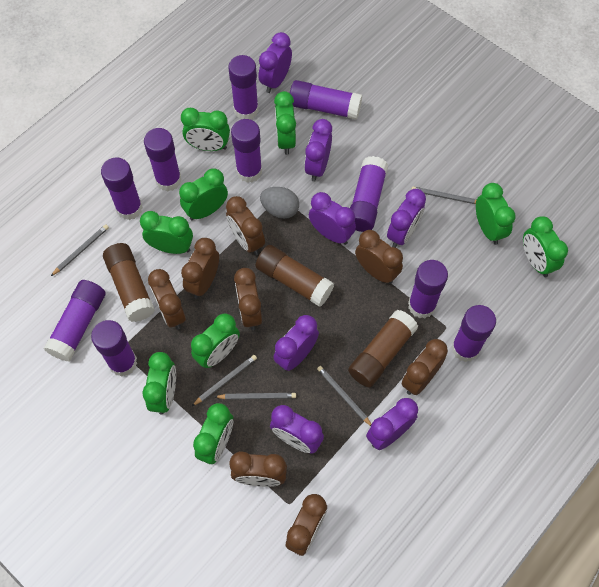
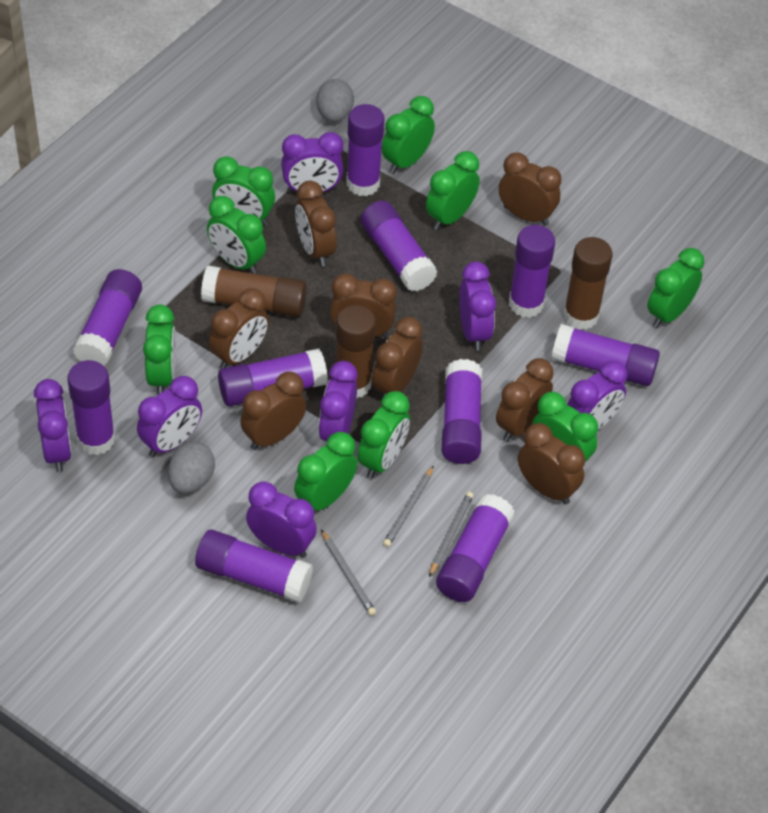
grey egg: [260,187,299,219] = 1 -> [168,442,215,494] [316,79,354,122] = 2
grey pencil: [51,224,109,276] [192,355,257,406] [215,393,296,400] [317,366,371,426] [411,186,476,204] = 5 -> [321,529,376,616] [383,466,434,547] [429,492,474,577] = 3

